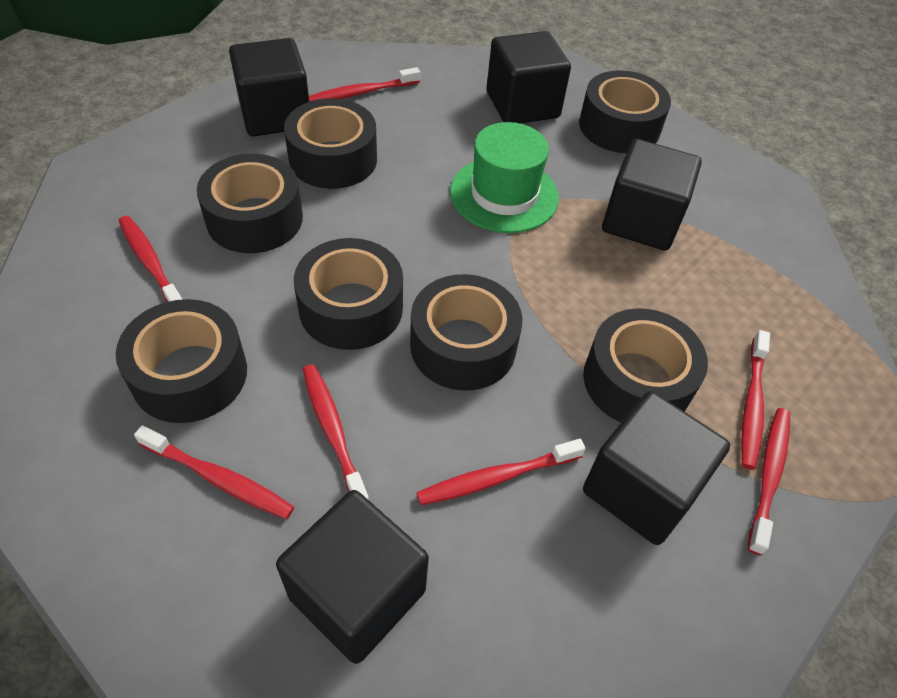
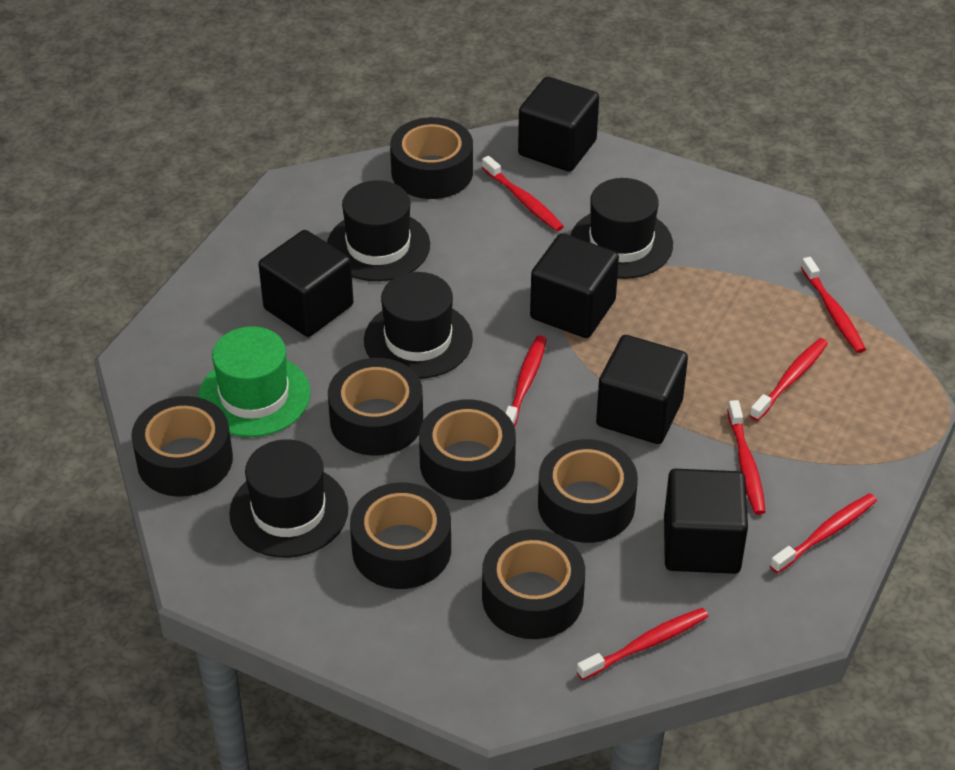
black hat: none = 0 -> [229,439,348,558] [327,180,430,281] [364,272,473,379] [570,178,673,279] = 4

